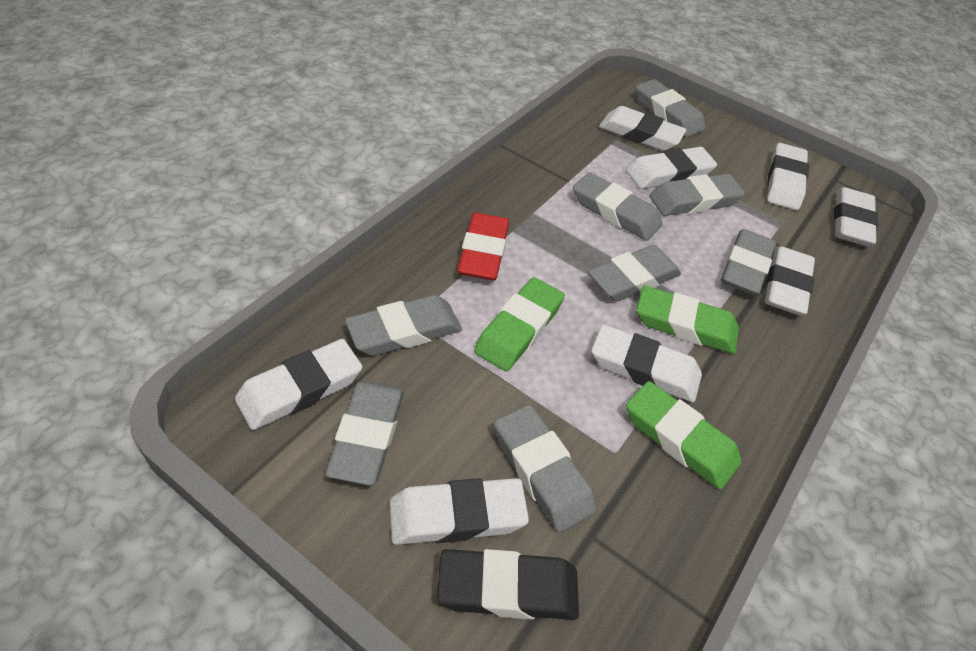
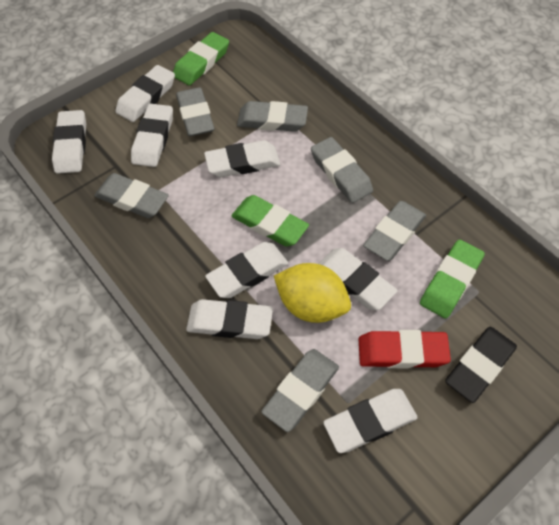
grey eraser: [325,381,404,485] [345,295,462,356] [494,405,596,533] [573,172,662,241] [587,245,681,302] [636,79,705,137] [649,174,745,216] [721,229,776,296] = 8 -> [94,173,169,218] [176,87,214,136] [237,101,308,132] [261,349,339,432] [311,137,373,203] [363,201,426,261] = 6
yellow lemon: none = 0 -> [274,263,351,323] = 1

